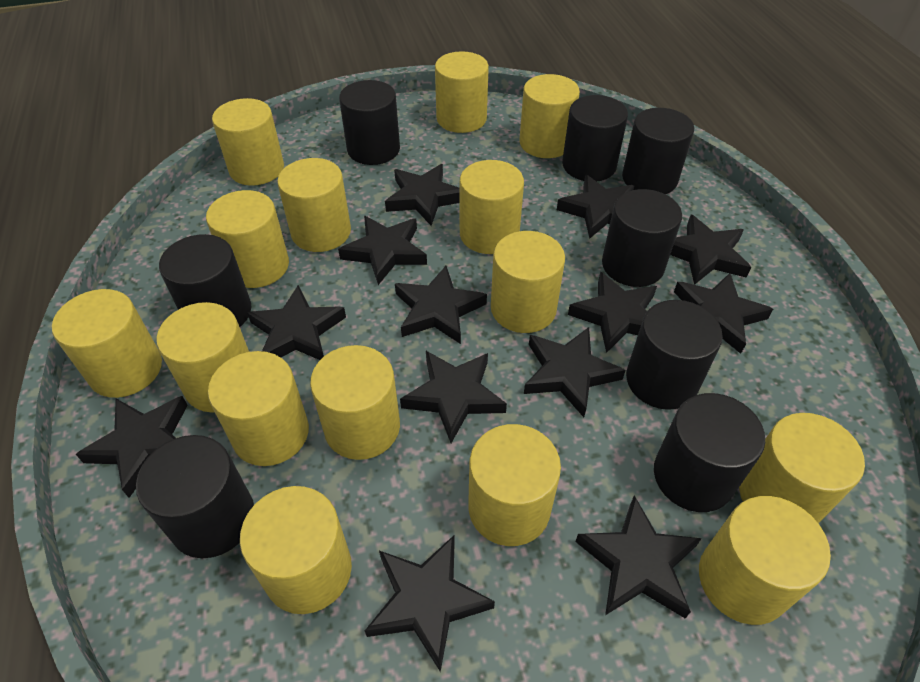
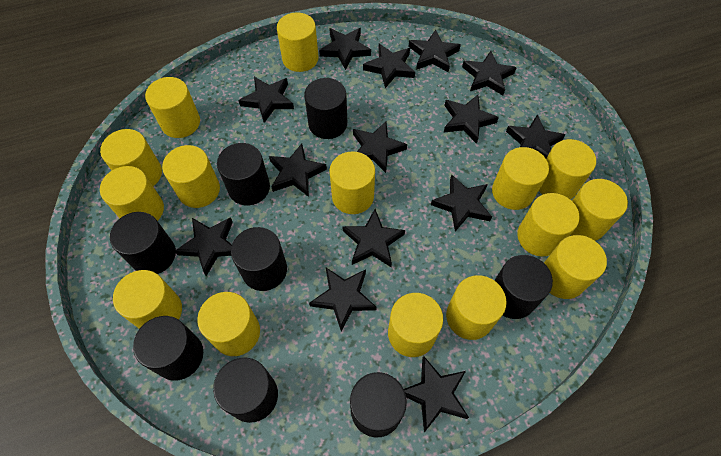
black star: [76,396,188,498] [247,285,346,360] [338,216,427,285] [365,535,495,672] [385,164,460,226] [395,266,487,344] [400,351,507,443] [524,327,626,417] [557,174,635,239] [568,272,657,353] [575,495,702,618] [670,215,751,285] [674,273,773,354] = 13 -> [175,217,233,276] [238,77,294,123] [269,144,327,197] [309,268,377,332] [319,28,371,70] [342,209,405,267] [353,122,407,173] [363,44,415,88] [404,356,469,432] [408,30,461,72] [431,175,492,231] [444,95,499,144] [462,51,517,95] [506,114,566,158] = 14

